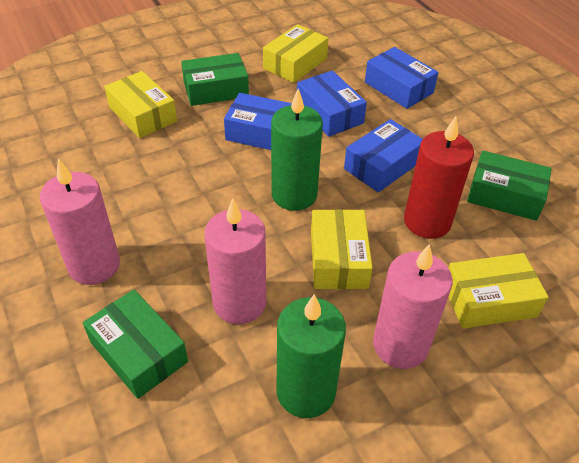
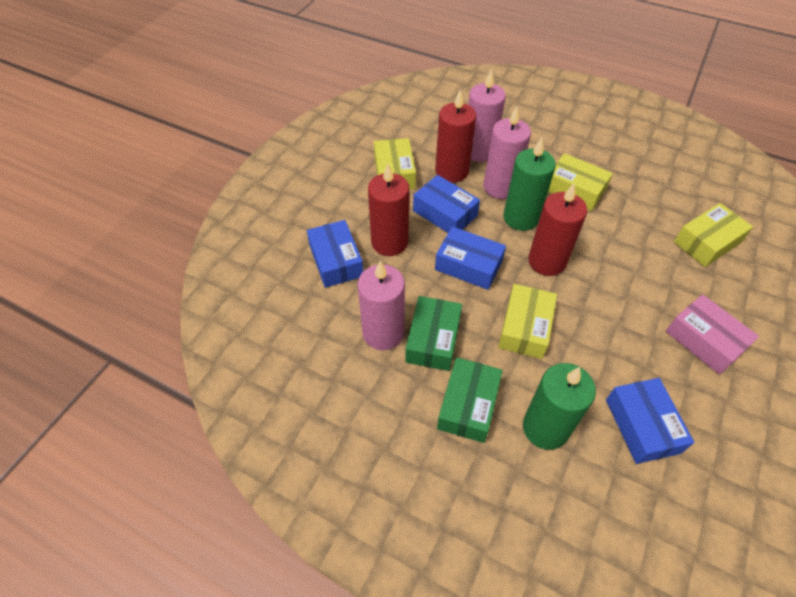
green box: [83,289,188,399] [181,53,249,106] [467,151,552,221] = 3 -> [405,296,462,371] [437,357,503,443] = 2
pink box: none = 0 -> [666,295,759,375] = 1
red candle: [404,116,474,239] = 1 -> [368,164,409,256] [435,89,476,183] [528,183,587,276] = 3

